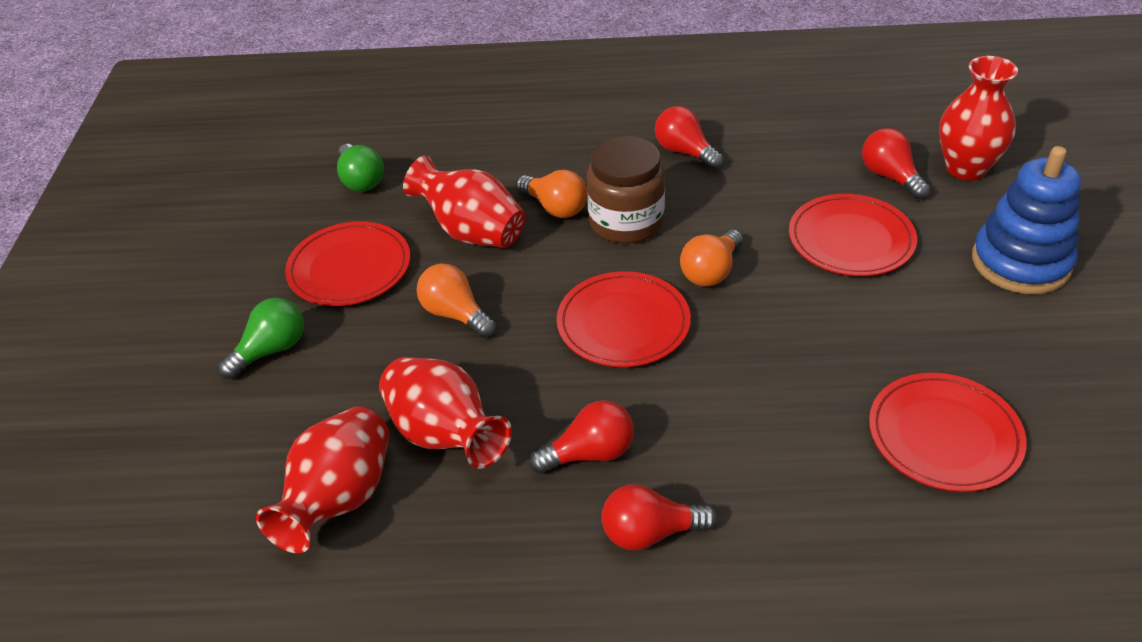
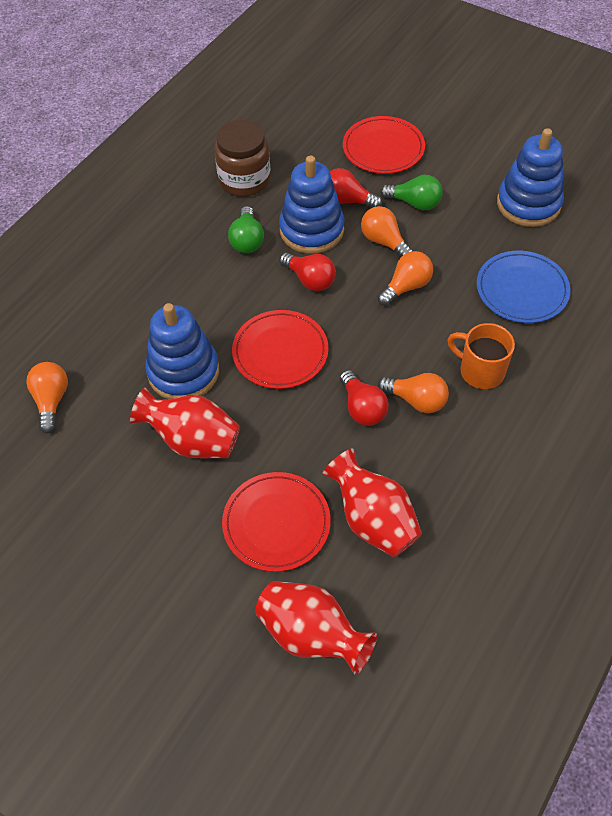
blue plate: none = 0 -> [477,251,571,323] = 1
blue stacking toy: [972,146,1081,294] = 1 -> [145,303,219,399] [279,156,344,254] [497,128,564,227] = 3
orange light bulb: [416,264,496,338] [516,170,587,218] [680,229,743,287] = 3 -> [26,362,68,433] [361,206,413,257] [378,251,433,306] [378,373,449,413] = 4
orange mug: none = 0 -> [447,323,515,389] = 1
red light bulb: [530,400,634,474] [601,484,717,550] [655,106,723,170] [862,128,930,200] = 4 -> [279,253,336,291] [330,168,382,208] [340,370,389,426] = 3
red plate: [285,222,410,306] [557,271,691,367] [789,194,917,276] [869,373,1027,492] = 4 -> [222,472,331,572] [232,310,328,389] [343,116,425,174] = 3
red vase: [256,407,390,553] [379,357,512,469] [403,156,526,248] [939,56,1018,180] = 4 -> [130,388,240,458] [255,581,377,675] [322,448,422,557] = 3

